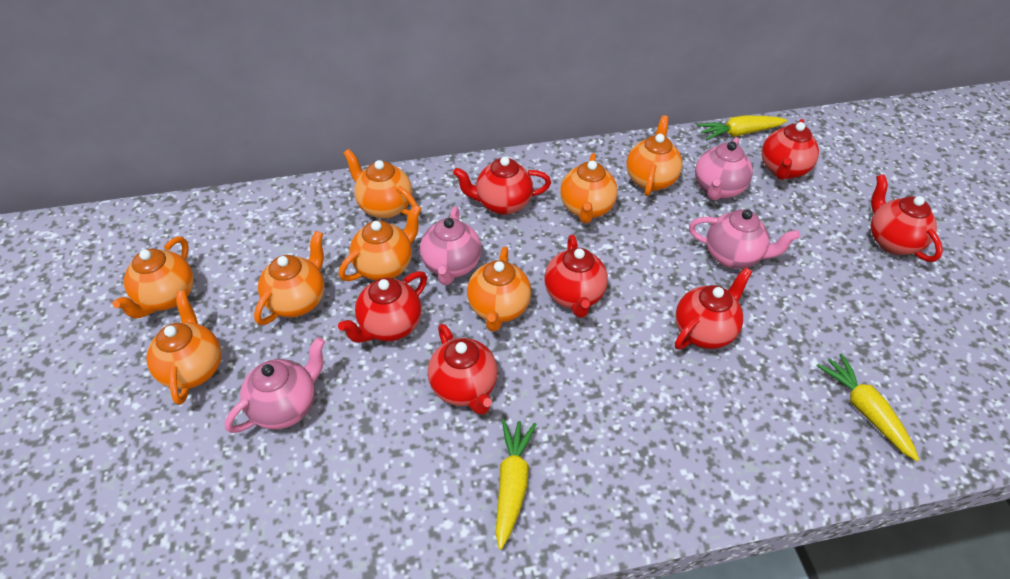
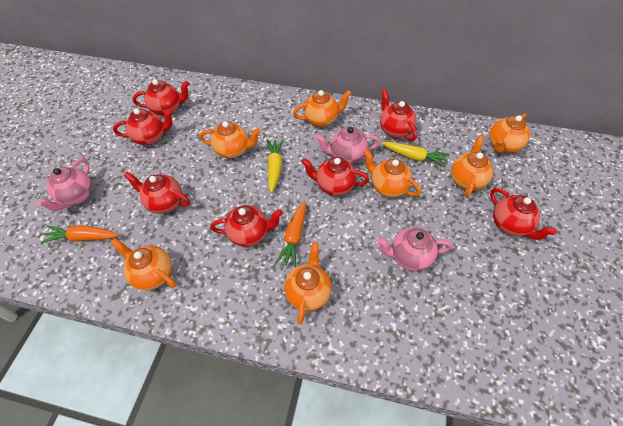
orange carrot: none = 0 -> [40,225,119,243] [275,201,306,267] = 2
orange teapot: [112,237,194,319] [147,291,221,405] [254,231,324,325] [339,204,422,281] [343,149,417,219] [467,247,531,332] [560,153,618,223] [626,115,682,196] = 8 -> [111,238,176,290] [199,121,261,158] [284,242,331,324] [293,90,352,127] [364,149,421,198] [451,135,493,197] [489,113,530,153] = 7
pink teapot: [225,337,325,433] [420,206,481,285] [689,209,800,269] [695,137,753,200] = 4 -> [37,158,92,211] [316,127,380,164] [377,227,452,271] = 3
yellow carrot: [496,419,536,549] [697,116,787,141] [817,353,919,461] = 3 -> [267,139,284,193] [381,142,449,167] = 2

